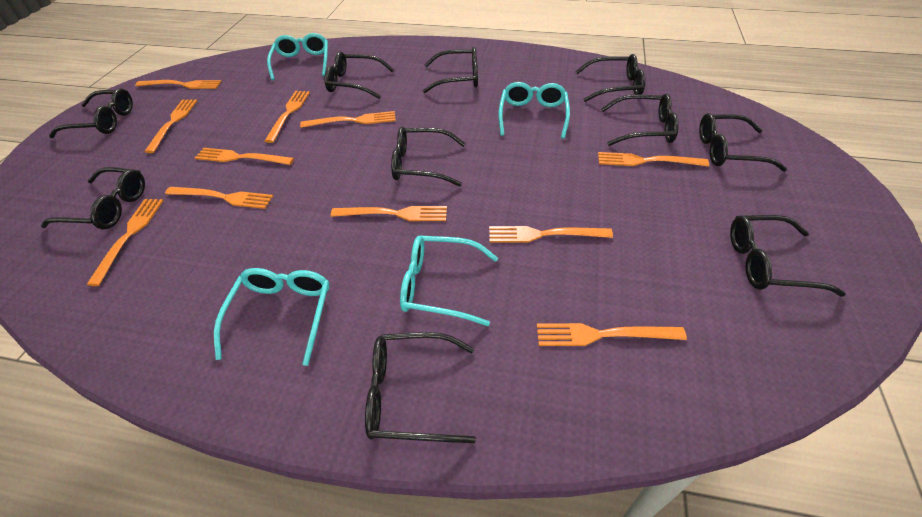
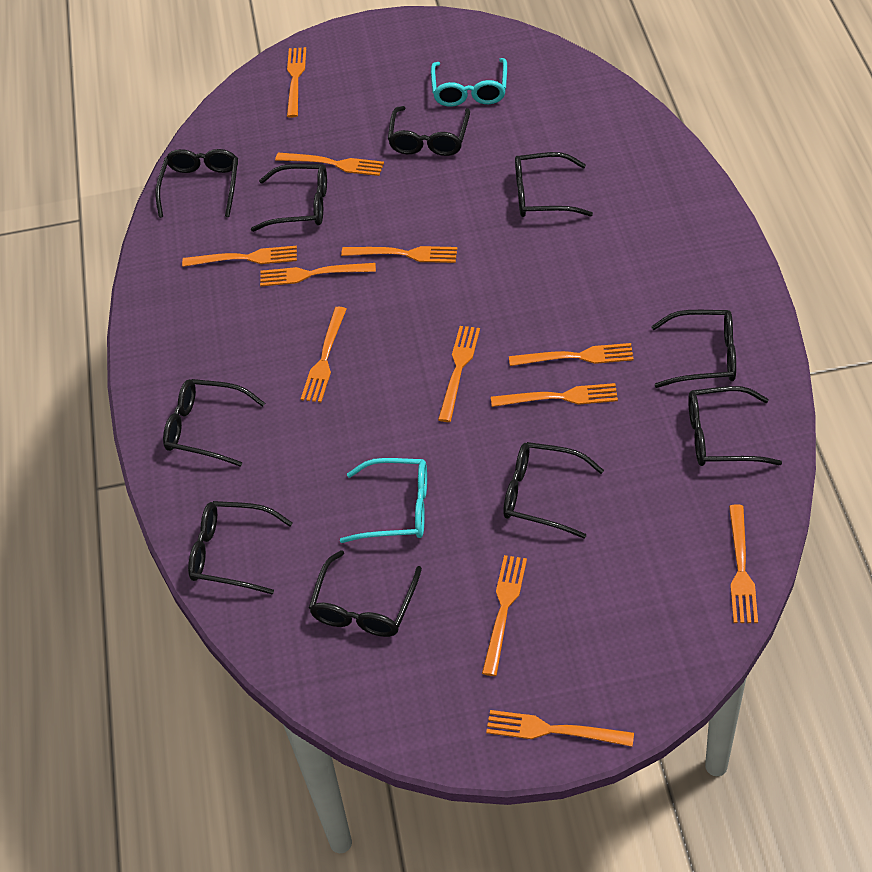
orange fork: [87,199,164,286] [135,80,222,89] [144,99,197,153] [165,187,273,209] [195,148,294,165] [265,91,310,143] [300,111,396,128] [331,206,447,221] [489,226,613,243] [537,323,687,346] [598,152,709,167] = 11 -> [182,246,297,267] [260,263,376,286] [275,152,384,176] [287,47,306,118] [301,307,347,403] [341,246,457,263] [438,326,480,422] [482,555,527,676] [486,710,634,747] [491,383,618,407] [509,343,634,366] [729,504,758,623] = 12
turquoise glasses: [214,268,329,366] [267,33,328,80] [400,236,498,326] [499,82,570,139] = 4 -> [340,458,427,543] [431,58,507,107] = 2

